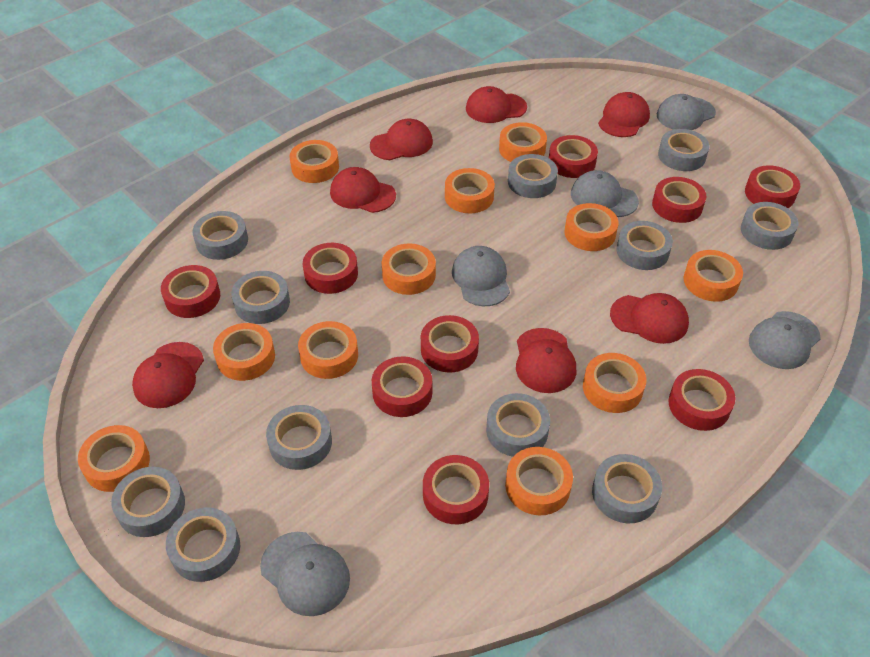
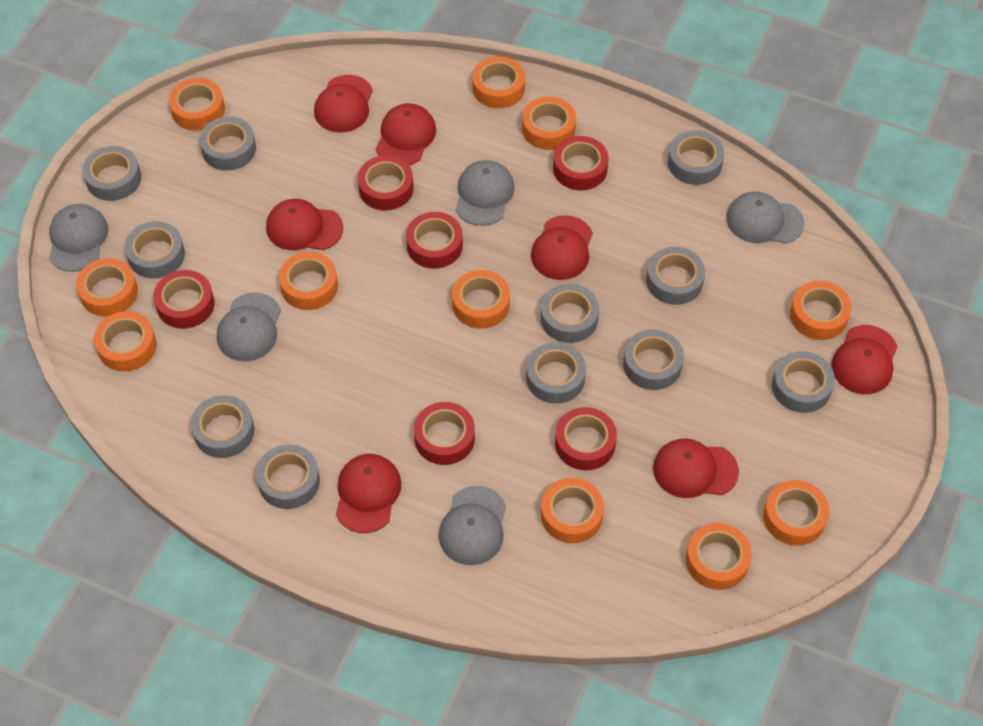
red tape: [161,265,220,318] [303,243,358,294] [372,356,432,417] [421,315,479,372] [423,455,489,524] [549,135,598,178] [652,177,706,223] [668,369,736,431] [745,165,800,208] = 9 -> [153,270,214,329] [358,155,414,211] [406,212,463,269] [414,402,475,465] [553,136,609,190] [555,407,617,470] = 6

